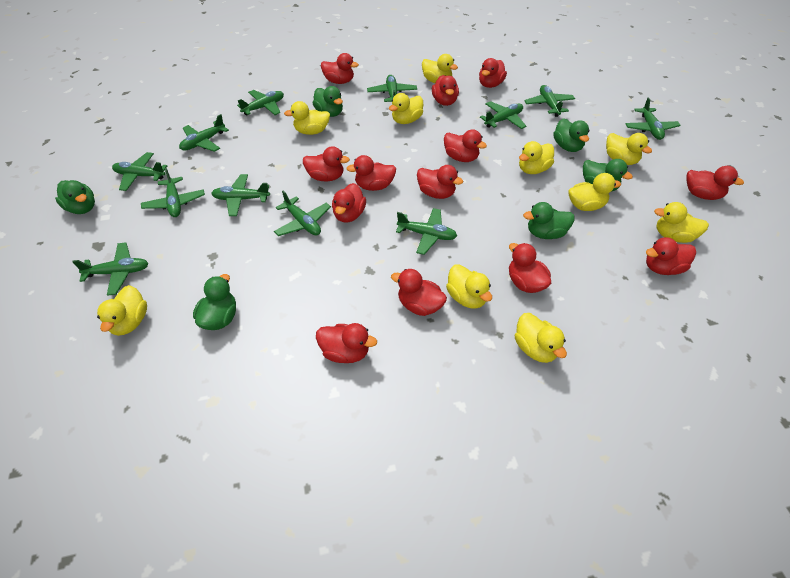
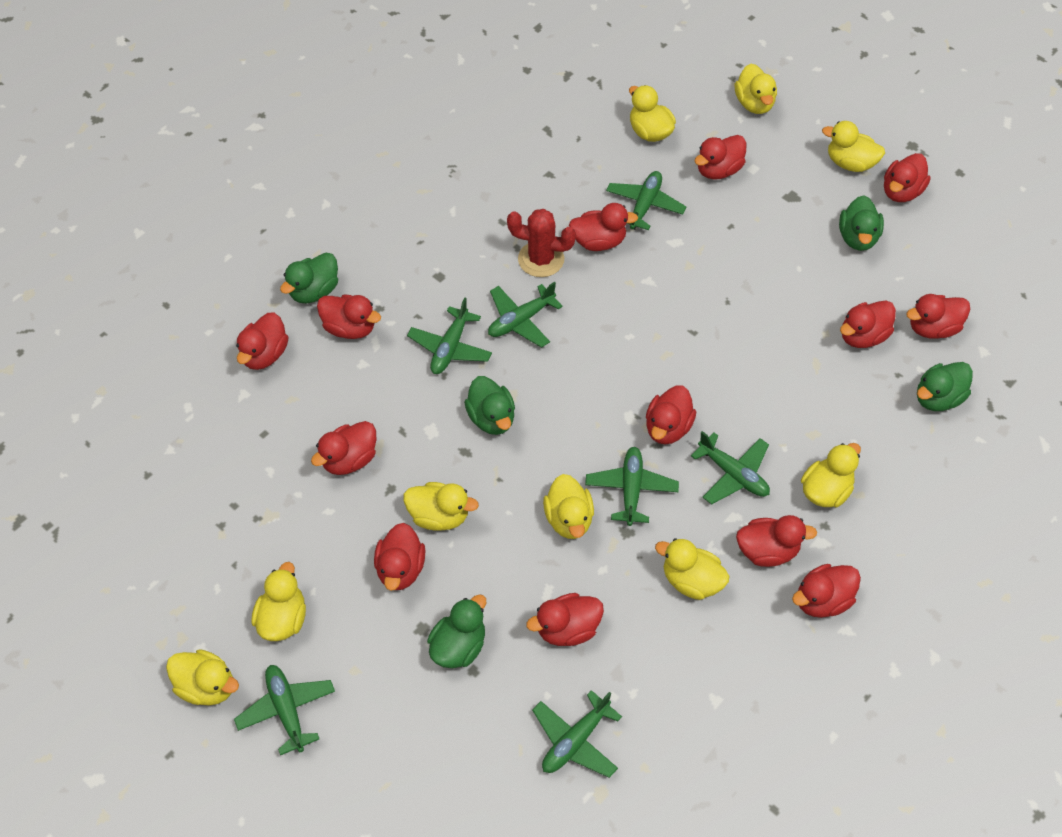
green duck: [55,180,95,214] [193,274,236,330] [313,86,343,117] [523,202,574,239] [553,118,590,152] [583,159,633,192] = 6 -> [280,253,338,303] [427,594,486,668] [464,376,515,435] [839,196,884,251] [917,362,973,411] = 5
green plane: [72,242,149,296] [112,152,167,191] [141,168,205,217] [179,114,229,152] [211,174,270,216] [237,90,284,115] [274,190,331,236] [367,75,417,102] [396,208,457,255] [480,101,526,129] [524,85,575,117] [625,97,681,140] = 12 -> [234,665,335,755] [407,297,492,374] [488,282,563,348] [532,690,622,778] [585,447,679,526] [606,171,686,230] [691,431,770,505] = 7
red cactus: none = 0 -> [507,209,576,277] = 1
yellow duck: [97,285,147,336] [284,101,330,135] [389,93,423,124] [422,54,458,83] [446,264,492,309] [515,313,567,363] [519,141,554,174] [568,173,621,211] [606,133,652,165] [654,202,709,243] = 10 -> [166,649,239,706] [252,562,306,641] [404,482,479,530] [543,474,594,539] [629,85,676,142] [655,538,729,600] [735,64,777,114] [801,443,861,508] [822,121,885,172] = 9

